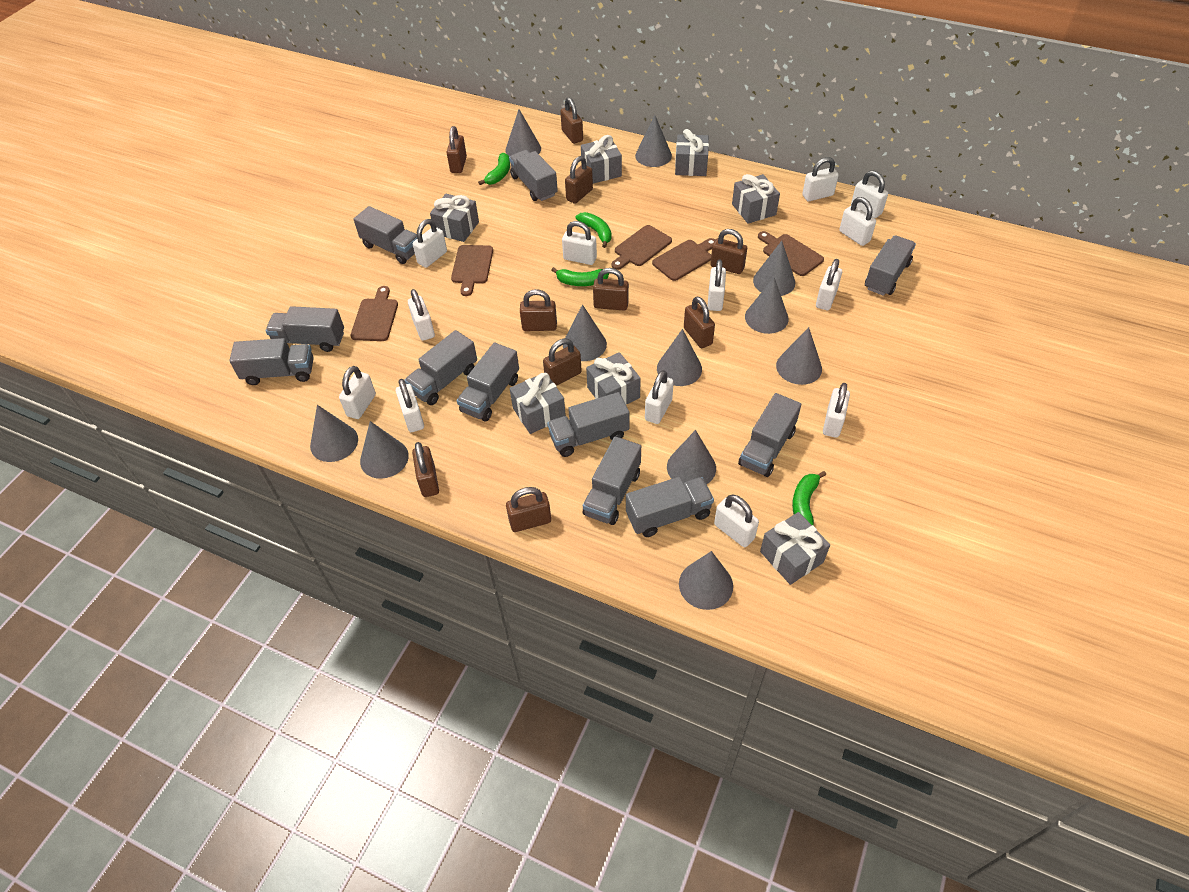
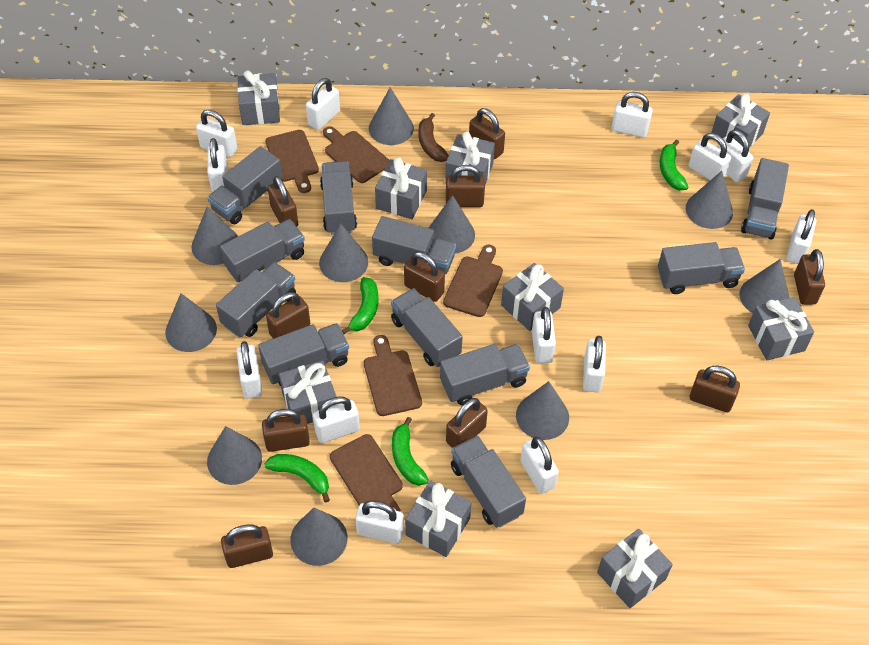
brown banana: none = 0 -> [419,113,449,162] = 1
grey cone: [310,405,358,462] [360,421,409,479] [505,109,541,157] [563,304,607,361] [635,115,672,167] [657,329,702,386] [667,430,716,485] [679,551,733,610] [745,277,789,334] [753,241,795,296] [776,327,822,385] = 11 -> [165,293,217,352] [192,206,238,265] [207,426,262,485] [290,508,348,566] [319,223,368,282] [369,87,414,145] [429,195,475,254] [516,381,569,440] [686,171,733,229] [740,259,789,313] = 10
grey gift: [430,194,479,242] [509,372,566,434] [581,135,622,183] [586,352,641,405] [675,129,709,176] [732,174,780,224] [760,512,830,585] = 7 -> [238,70,280,125] [279,360,336,424] [375,157,427,219] [405,480,472,557] [445,131,495,185] [501,263,564,331] [597,529,673,608] [711,93,770,147] [748,297,814,360] = 9

